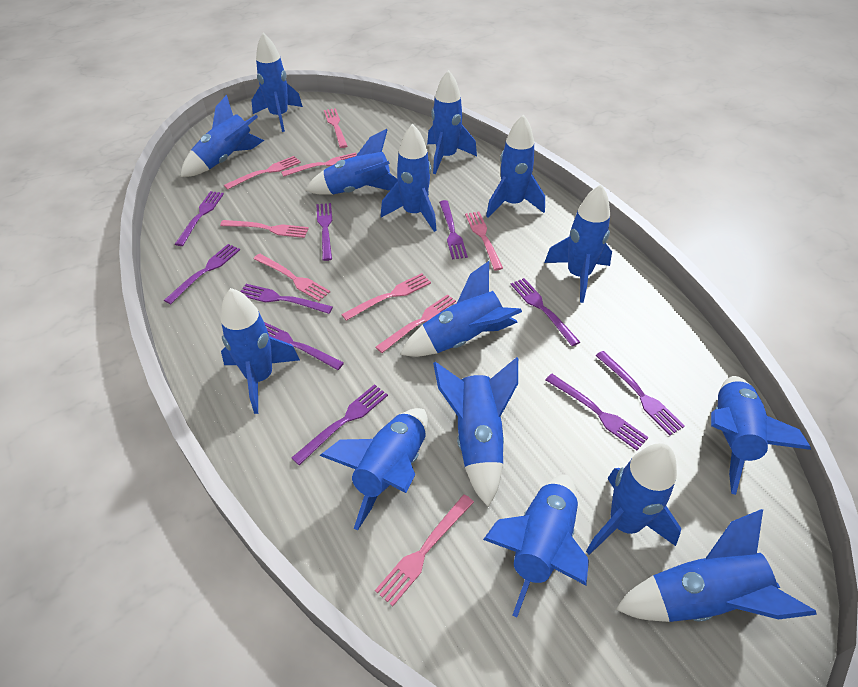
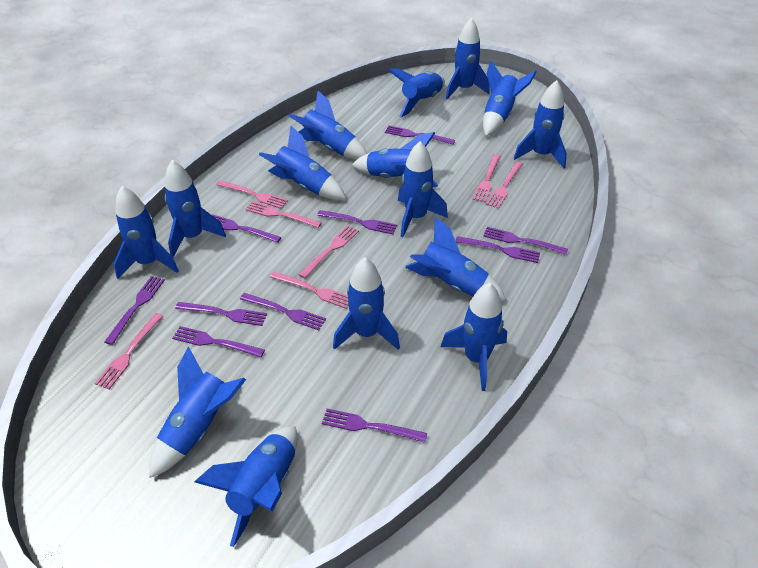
pink fork: [220,220,309,238] [224,156,301,190] [254,254,330,301] [281,153,357,177] [324,108,347,148] [341,273,431,321] [375,294,457,353] [375,494,474,607] [465,212,503,270] = 9 -> [95,313,163,389] [216,180,288,209] [245,201,322,228] [270,271,348,309] [299,225,359,279] [473,154,501,203] [486,161,523,209] = 7

